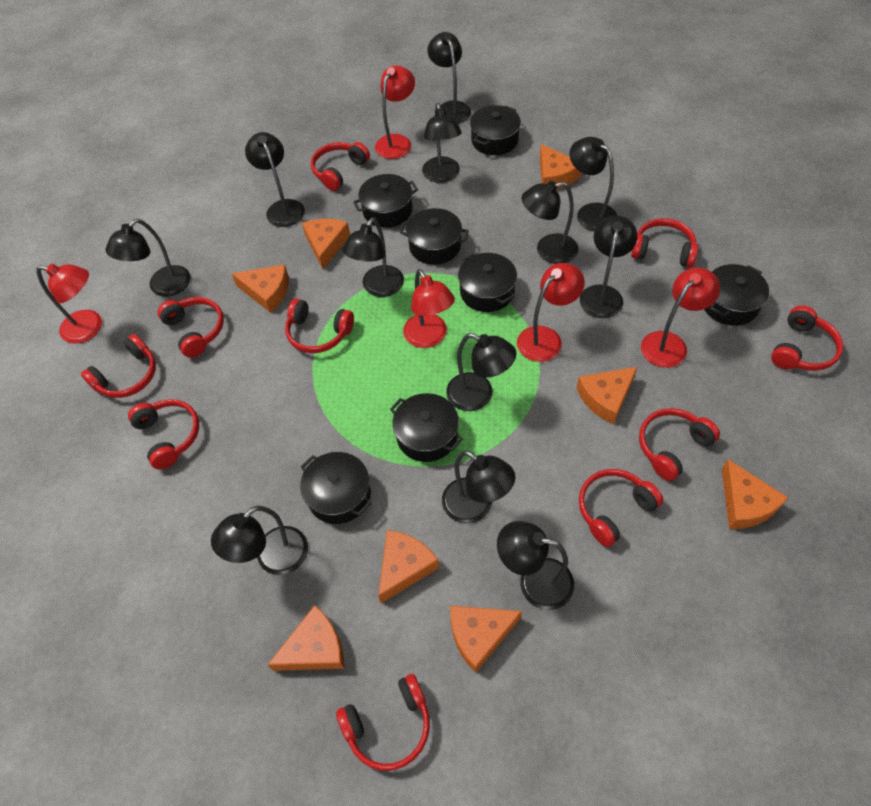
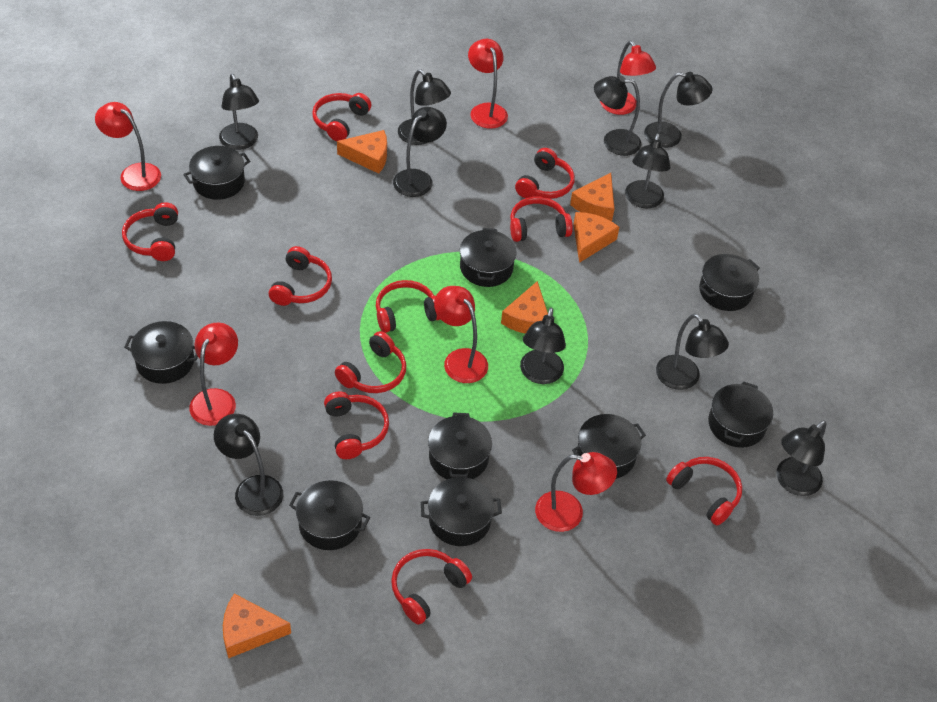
black lamp: [105,219,191,297] [211,506,308,575] [245,132,305,227] [343,218,404,297] [422,102,462,183] [428,32,471,124] [442,450,516,523] [446,333,516,411] [497,521,574,610] [522,181,578,264] [570,137,617,231] [580,216,638,318] = 12 -> [214,414,283,516] [219,74,259,150] [393,107,447,197] [398,69,451,145] [520,307,566,384] [594,76,641,156] [625,133,671,208] [644,72,712,148] [656,314,729,390] [777,420,826,496] = 10
black pot: [300,452,372,524] [353,174,418,228] [390,393,463,462] [400,208,469,265] [458,253,517,312] [470,105,521,155] [704,264,769,326] = 7 -> [124,321,198,384] [183,146,250,200] [289,480,370,550] [421,477,502,546] [428,413,492,479] [460,228,517,287] [572,414,646,479] [699,254,760,311] [708,381,773,448] = 9
orange cheese: [232,264,289,313] [268,605,344,671] [302,219,350,269] [378,530,439,603] [450,606,522,673] [540,144,581,189] [577,367,637,424] [722,459,788,529] = 8 -> [223,593,291,658] [337,130,387,174] [501,281,548,334] [570,173,615,221] [573,212,619,263] = 5
red lamp: [36,264,102,344] [375,65,415,159] [403,269,455,348] [517,263,585,362] [641,268,720,368] = 5 -> [95,102,161,191] [189,322,238,426] [434,286,488,383] [468,39,508,129] [535,452,617,532] [600,41,656,115] = 6

